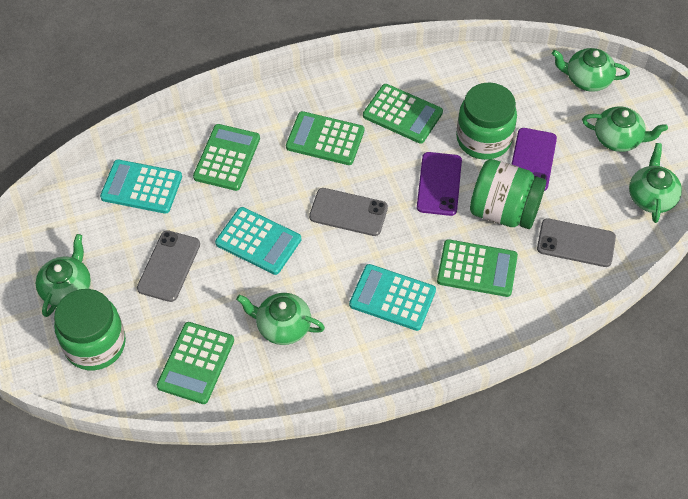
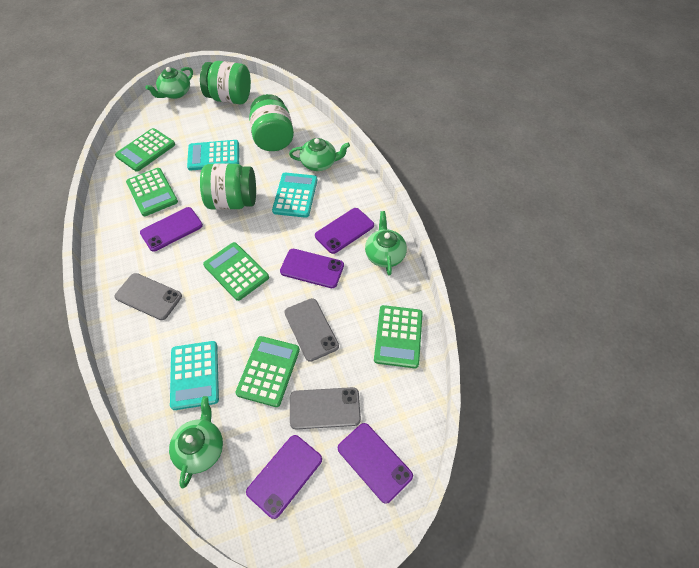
green teapot: [36,234,91,317] [236,293,325,345] [552,48,630,92] [582,106,668,152] [629,143,682,223] = 5 -> [145,67,193,99] [169,396,223,488] [289,138,350,171] [365,211,407,275] = 4
purple phone: [417,152,462,216] [512,128,557,191] = 2 -> [140,207,203,252] [246,435,322,519] [280,249,344,288] [315,208,374,254] [338,423,413,504] = 5

